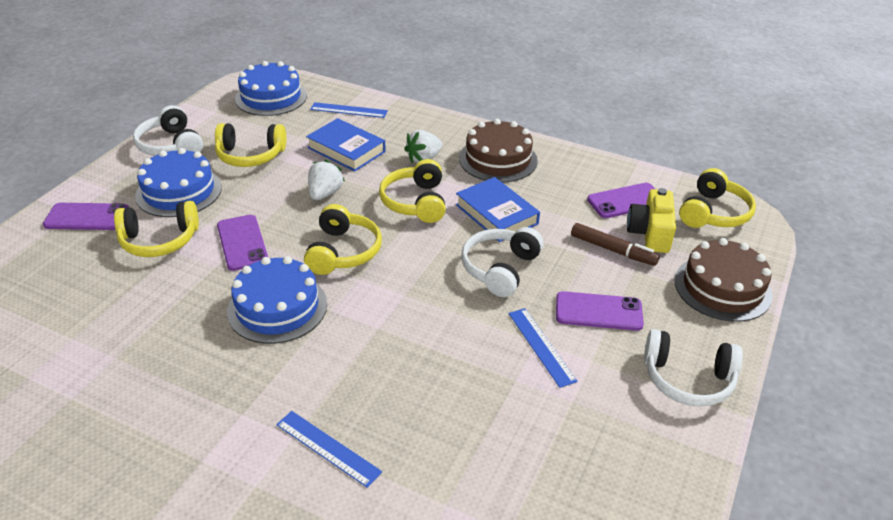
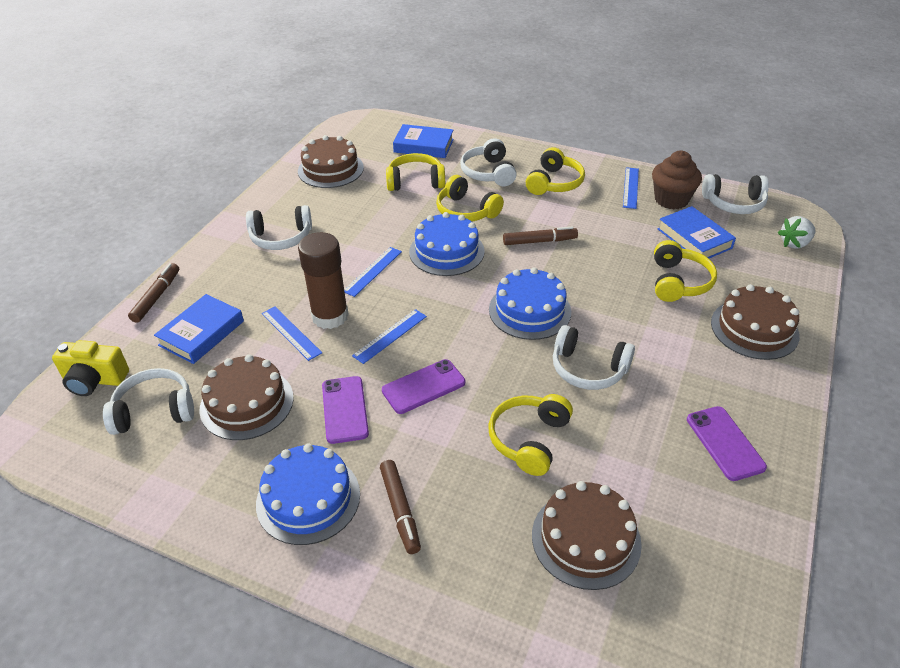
blue book: [306,118,386,171] [456,177,540,242] = 2 -> [154,294,244,364] [393,124,454,158] [658,206,736,259] = 3
blue ruler: [276,411,382,488] [310,102,388,118] [509,308,578,388] = 3 -> [262,307,322,361] [344,247,402,297] [352,309,427,364] [623,167,639,209] = 4
brown cake: [459,119,538,182] [675,238,773,322] = 2 -> [199,354,294,440] [298,135,364,188] [532,481,642,590] [711,284,800,360] = 4
brown cupcake: none = 0 -> [652,151,702,209] = 1
brown glue stick: none = 0 -> [298,232,349,329] = 1
brown marker: [571,223,660,266] = 1 -> [128,263,179,323] [380,460,421,554] [503,226,578,245] = 3
purple phone: [43,203,129,230] [217,215,268,271] [556,291,644,331] [587,183,655,218] = 4 -> [322,376,369,444] [382,359,465,414] [687,406,767,481] = 3
white headphones: [133,105,203,156] [461,227,544,297] [644,329,743,407] = 3 -> [103,368,194,435] [246,205,312,250] [460,138,517,186] [553,325,635,390] [702,174,769,214] = 5
white strawberry: [308,159,345,200] [404,130,442,163] = 2 -> [778,216,816,249] = 1

